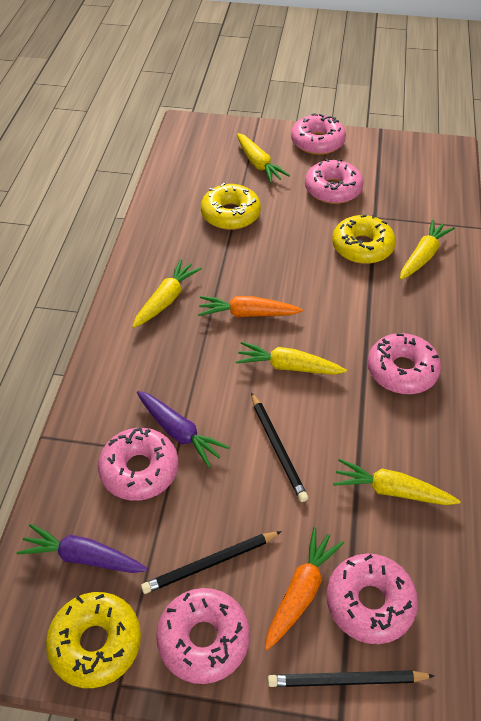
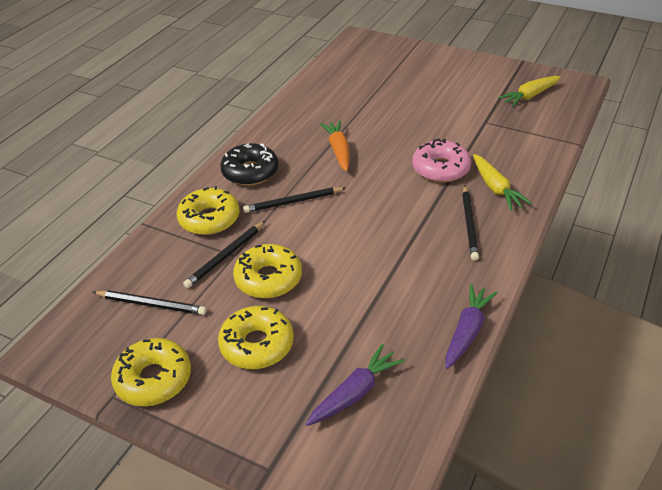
black donut: none = 0 -> [220,143,279,186] = 1
black pencil: [141,531,282,594] [251,392,308,502] [268,670,434,687] = 3 -> [93,290,207,315] [183,221,265,288] [243,187,346,213] [462,185,479,261] = 4
orange carrot: [198,296,303,317] [265,527,344,650] = 2 -> [320,120,350,172] = 1
pink donut: [98,428,179,501] [156,588,250,684] [291,113,346,155] [305,159,364,204] [327,554,418,644] [368,333,441,394] = 6 -> [412,138,471,182] = 1
yellow carrot: [132,259,202,328] [236,342,347,375] [237,133,290,183] [333,459,460,505] [400,219,455,280] = 5 -> [473,154,532,211] [498,76,561,107] = 2
yellow donut: [46,592,141,688] [201,183,261,230] [332,214,396,264] = 3 -> [111,338,191,407] [177,186,240,235] [218,306,294,369] [233,244,302,298] = 4

